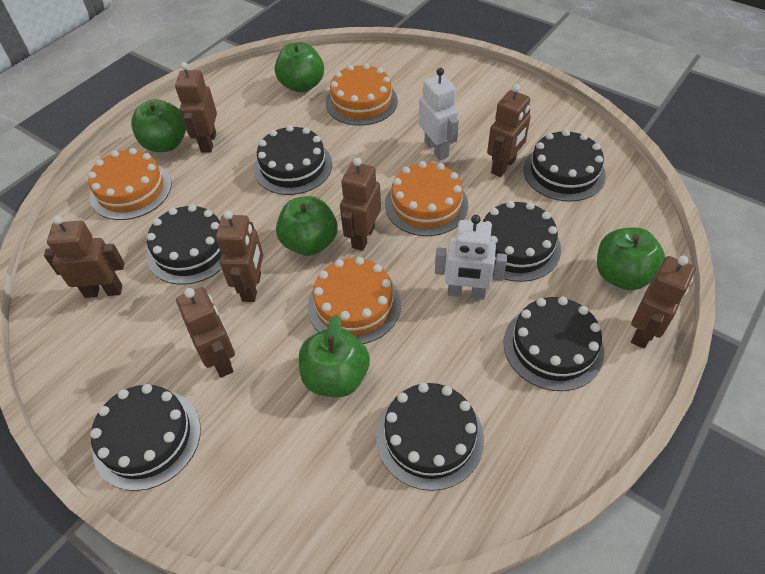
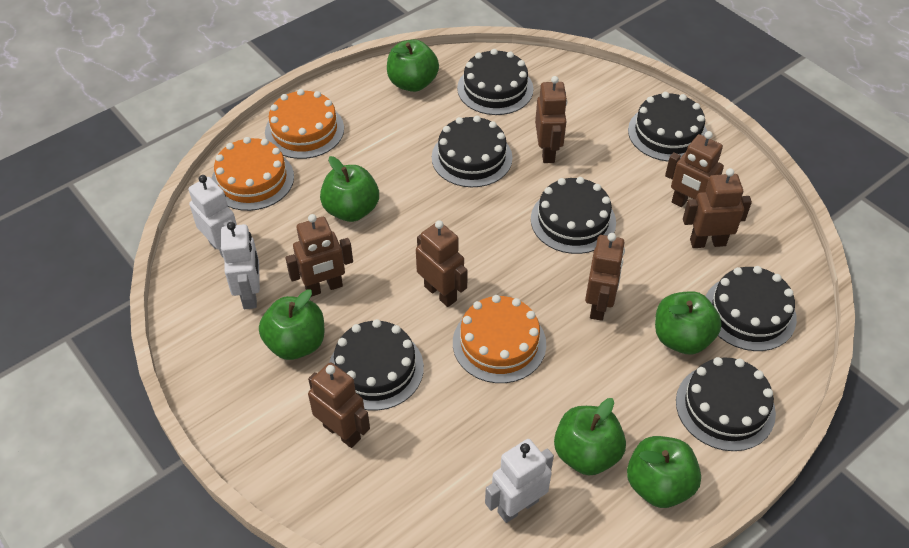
green apple: [131,99,186,152] [275,42,324,93] [276,196,338,256] [299,314,370,397] [597,228,665,290] = 5 -> [259,289,324,360] [320,156,379,222] [387,39,439,92] [554,398,626,476] [627,436,701,508] [655,291,722,354] = 6
orange cake: [88,148,171,220] [308,257,401,344] [326,63,398,126] [385,161,468,236] = 4 -> [212,137,294,211] [265,89,344,159] [453,295,546,383] = 3
white robot: [419,68,459,160] [435,215,507,300] = 2 -> [189,175,237,257] [221,222,260,309] [485,439,554,523] = 3

